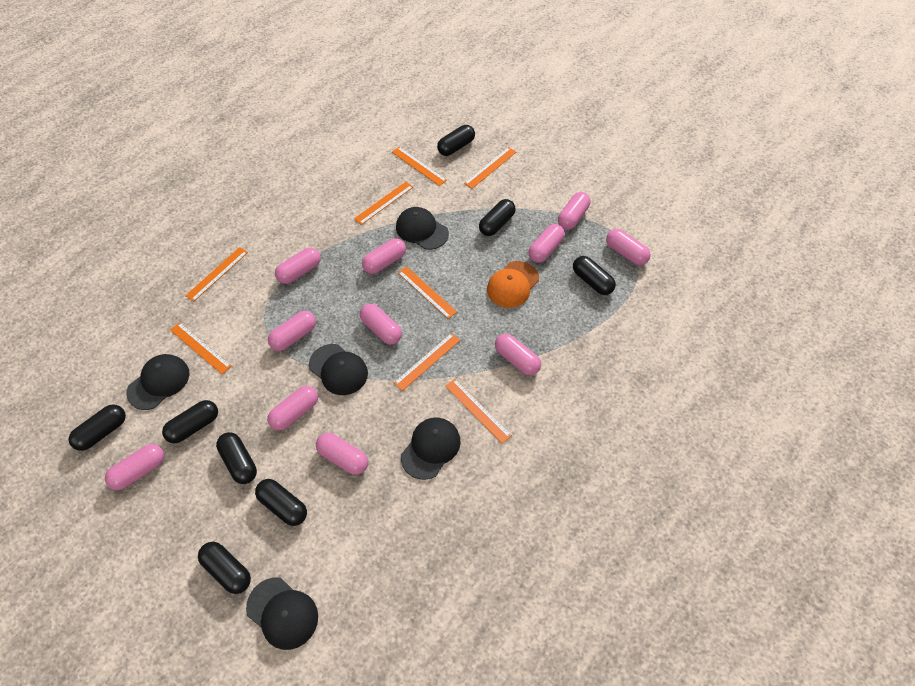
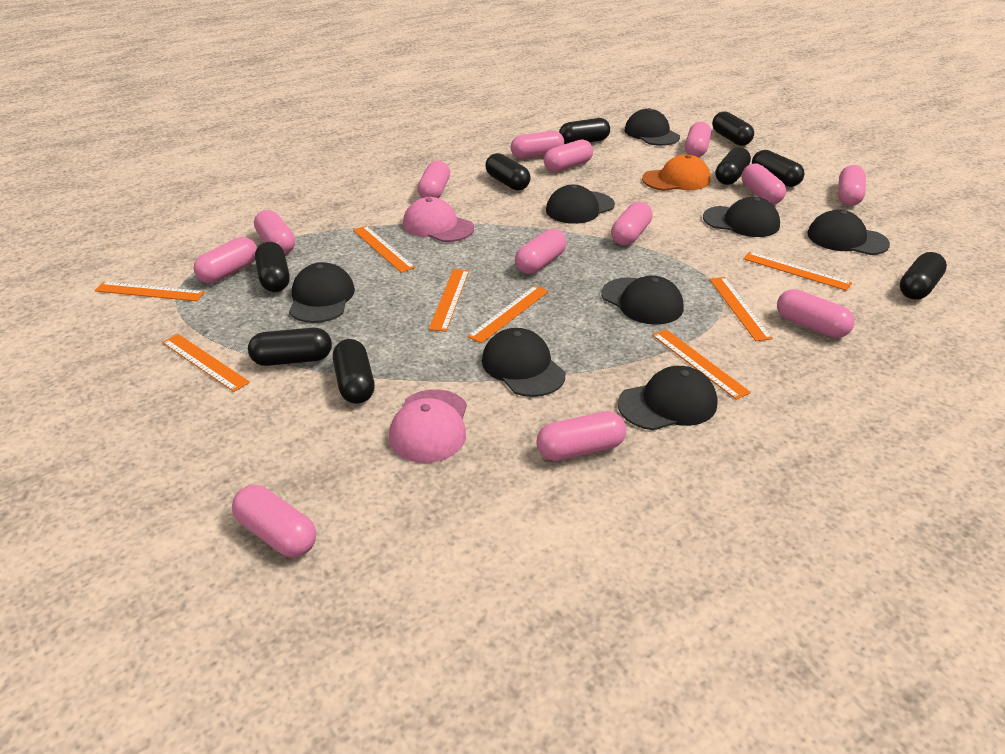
black cap: [126,354,189,410] [246,577,318,650] [309,344,368,395] [396,207,449,250] [401,417,461,480] = 5 -> [289,262,355,323] [482,328,566,397] [546,185,615,224] [601,275,683,325] [618,366,718,430] [625,108,680,146] [703,197,780,237] [807,210,890,255] = 8
black capsule: [68,404,126,451] [162,400,218,443] [198,542,251,594] [216,432,257,484] [255,479,307,526] [437,125,475,156] [479,199,516,236] [573,256,616,295] = 8 -> [248,328,332,366] [255,242,290,292] [333,339,375,404] [485,153,531,191] [559,118,610,144] [712,111,754,146] [715,147,751,185] [752,150,804,187] [900,252,947,300] = 9
pink cap: none = 0 -> [389,389,467,463] [403,197,474,242] = 2
pink capsule: [105,444,164,490] [267,386,318,431] [268,311,316,351] [275,248,321,284] [316,433,368,475] [360,304,402,345] [362,238,406,274] [495,334,541,375] [528,224,565,263] [558,192,591,230] [606,229,651,265] = 11 -> [193,237,257,283] [232,485,316,557] [254,210,295,254] [417,160,450,198] [511,131,564,159] [515,229,567,274] [536,411,626,461] [544,139,593,172] [611,202,653,246] [685,122,711,157] [742,164,786,204] [777,289,854,338] [838,165,866,206] = 13

